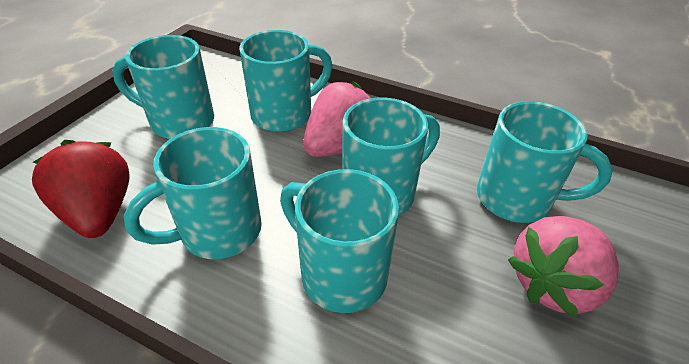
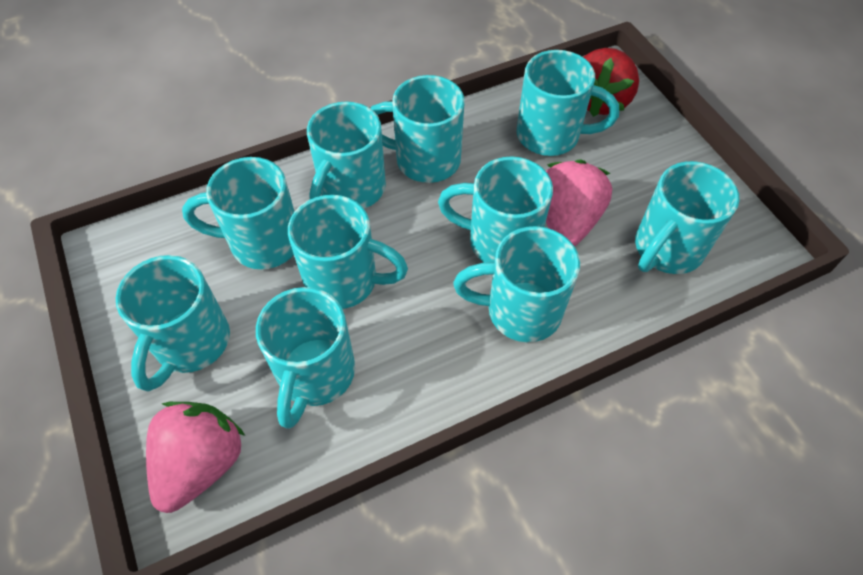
turquoise mug: [112,35,214,139] [124,127,262,259] [239,30,333,132] [280,169,399,313] [342,98,440,216] [477,101,613,223] = 6 -> [116,255,230,392] [182,157,295,270] [256,287,355,429] [288,195,408,309] [307,101,386,209] [370,75,465,183] [438,157,553,263] [453,226,580,342] [517,50,619,156] [635,161,740,274] = 10

